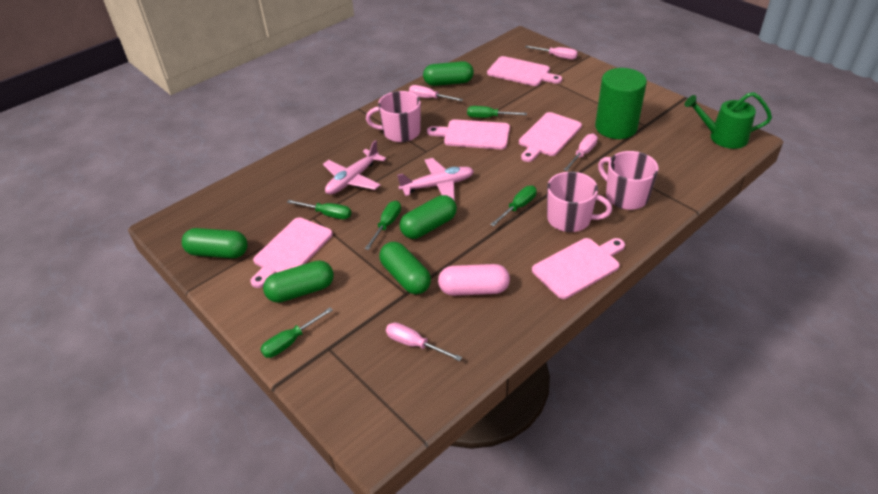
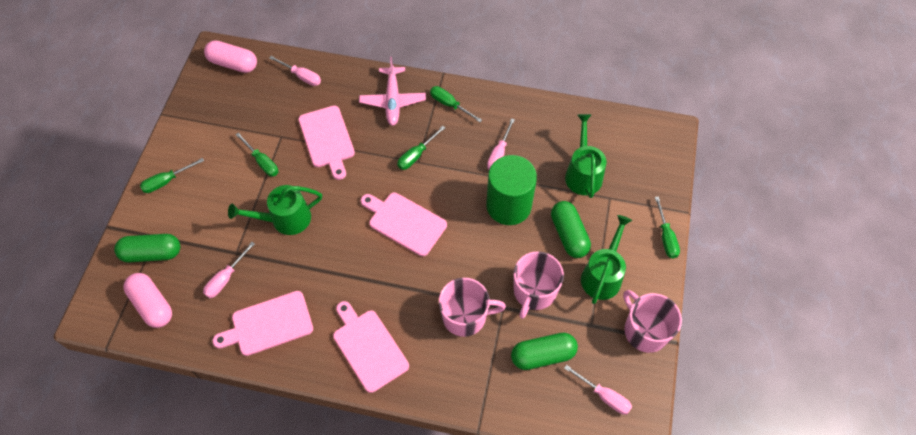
green capsule: [182,228,248,258] [263,260,334,303] [379,242,431,294] [400,195,457,239] [423,61,474,86] = 5 -> [114,234,180,262] [511,333,578,370] [551,201,591,258] = 3
green watering can: [684,92,772,149] = 1 -> [228,185,322,235] [565,114,606,198] [581,215,632,304] = 3
pink capsule: [438,264,510,296] = 1 -> [124,273,172,328] [204,40,257,73] = 2
pink cutting board: [250,217,333,288] [427,120,510,149] [487,56,562,86] [519,112,582,162] [532,238,625,299] = 5 -> [213,291,313,356] [298,105,355,180] [333,301,409,393] [361,193,447,256] = 4
pink plane: [323,140,386,195] [397,158,474,201] = 2 -> [359,57,426,126] = 1

